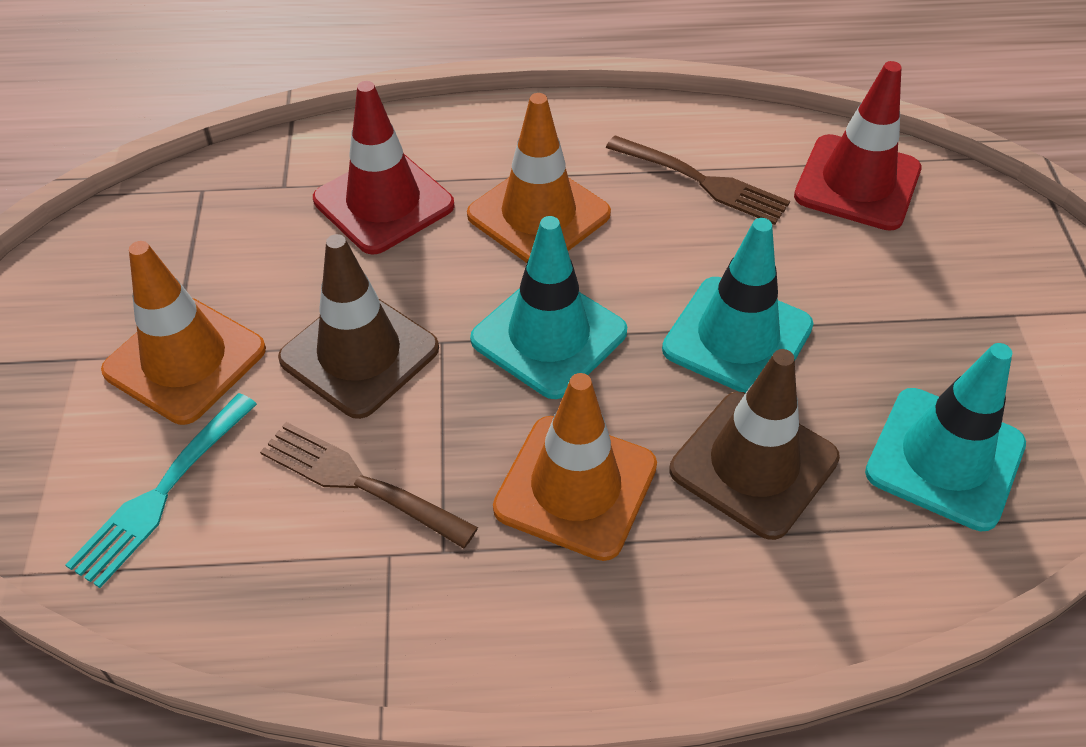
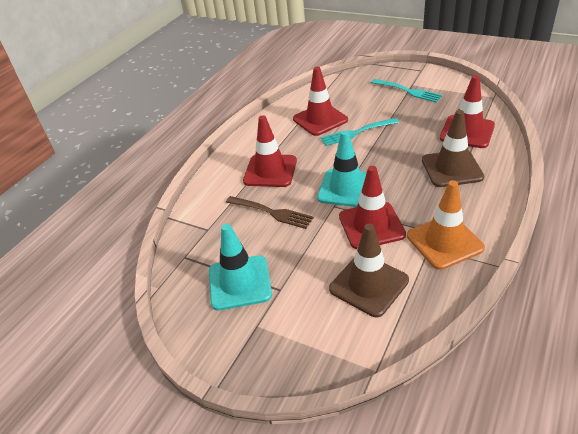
brown fork: [260,422,478,549] [606,135,790,225] = 2 -> [226,196,314,229] = 1
orange traffic cone: [101,241,266,425] [467,93,611,263] [493,373,657,561] = 3 -> [407,180,485,270] = 1
red traffic cone: [313,81,454,255] [794,61,921,231] = 2 -> [243,115,297,187] [293,67,348,136] [339,166,406,249] [440,75,495,148] = 4
turquoise fork: [66,393,257,588] = 1 -> [320,118,399,146] [371,79,443,102] = 2
turquoise traffic cone: [470,216,627,399] [662,218,814,393] [865,343,1026,531] = 3 -> [209,224,272,311] [317,131,367,207] = 2

